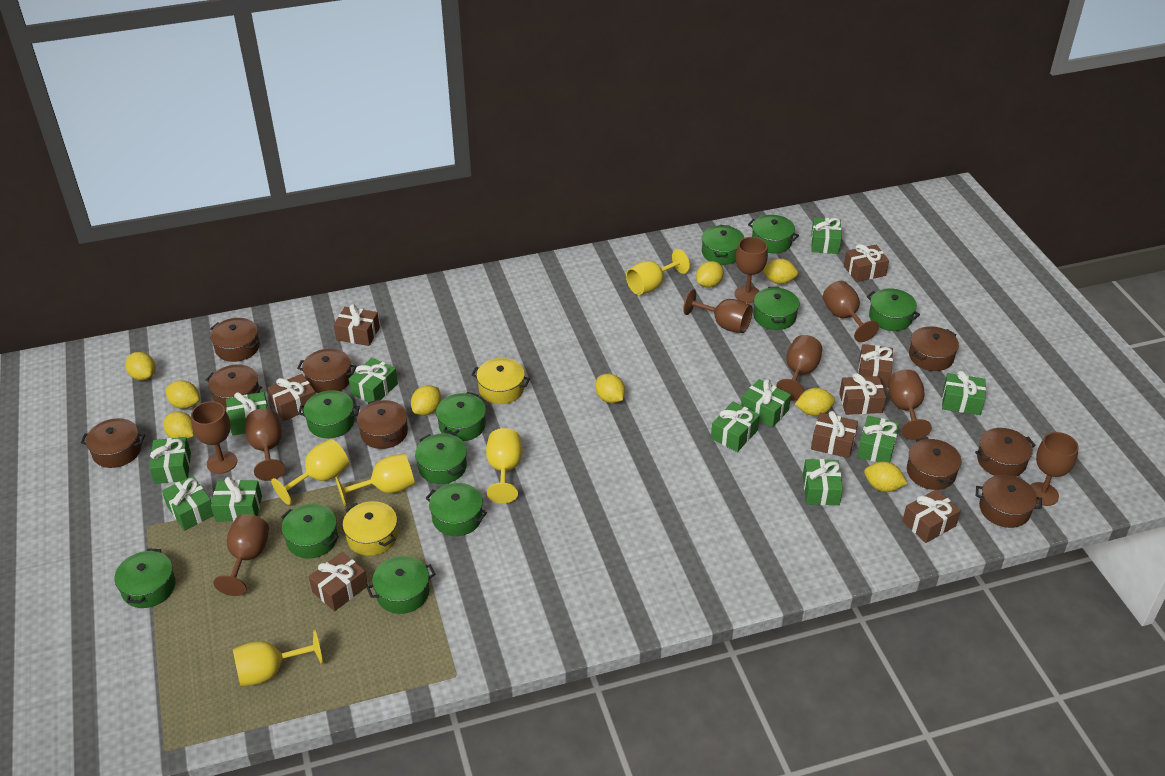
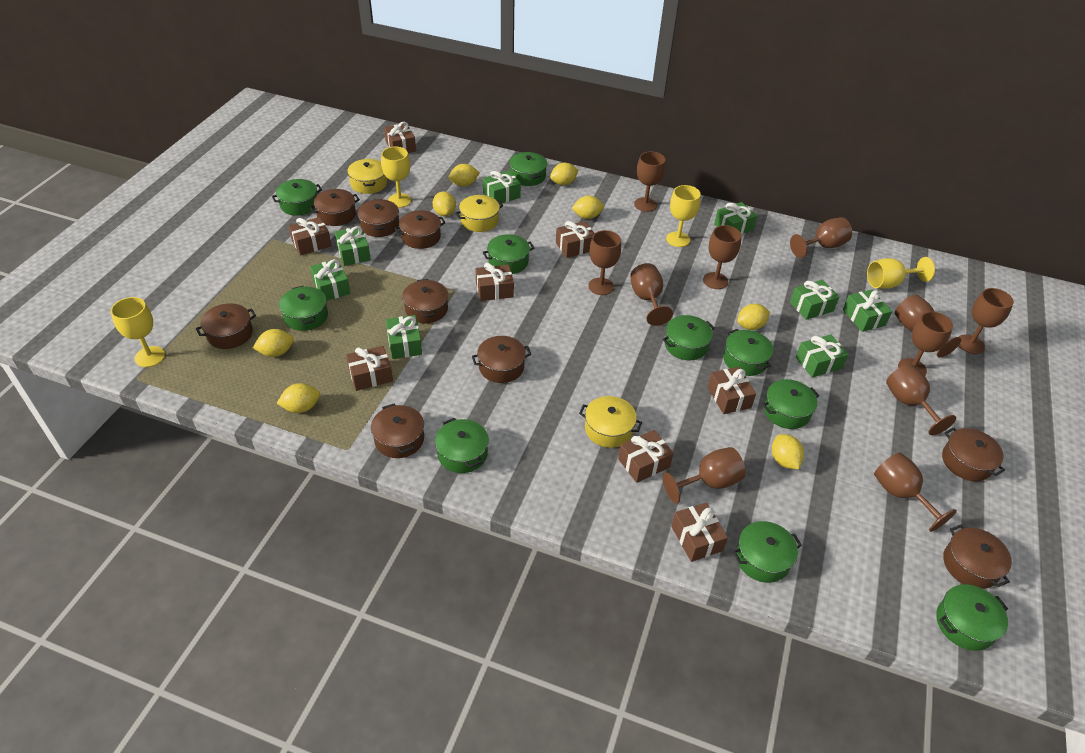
brown goblet: [191,401,237,474] [213,514,269,596] [245,408,285,481] [683,289,753,333] [735,237,768,303] [776,335,822,401] [823,281,879,342] [888,369,932,440] [1031,432,1079,506] = 9 -> [588,230,621,295] [630,263,673,326] [634,151,665,212] [663,447,746,504] [703,225,742,289] [790,217,852,258] [874,452,957,532] [886,364,956,435] [895,295,961,358] [898,311,953,376] [959,288,1014,354] = 11
green gift: [149,437,191,484] [162,476,214,530] [211,477,262,521] [226,392,268,436] [349,358,398,402] [711,402,760,452] [741,379,791,427] [803,459,843,505] [811,217,842,254] [857,416,899,462] [942,371,986,415] = 11 -> [310,259,351,301] [335,226,371,266] [386,315,422,359] [483,171,521,203] [714,202,757,235] [790,280,839,320] [796,335,849,378] [843,289,892,332] = 8
green pot: [114,548,176,608] [281,504,339,559] [298,390,360,438] [366,556,436,614] [415,434,467,484] [426,483,487,536] [436,392,486,441] [702,225,744,265] [748,215,799,253] [753,287,800,330] [867,288,920,331] = 11 -> [272,179,322,216] [279,286,328,331] [435,418,489,473] [483,234,534,274] [509,152,547,186] [663,315,715,360] [723,329,773,376] [733,521,802,583] [763,379,819,429] [936,584,1008,651] = 10
yellow goblet: [233,630,323,687] [271,439,349,505] [335,453,415,506] [486,428,522,503] [626,249,690,295] = 5 -> [111,297,165,367] [381,147,411,208] [666,185,701,247] [867,257,935,289] = 4
yellow lemon: [125,352,156,380] [163,412,194,440] [165,380,200,409] [411,385,441,415] [595,374,625,403] [696,261,724,288] [762,259,798,284] [795,388,835,416] [864,461,907,492] = 9 -> [253,329,294,357] [276,383,320,413] [433,191,456,216] [449,164,480,187] [550,163,578,185] [571,196,604,219] [737,304,770,330] [772,434,804,469] = 8
yellow pot: [343,501,398,556] [472,358,530,404] = 2 -> [347,159,387,194] [455,195,504,232] [579,396,642,448] = 3

